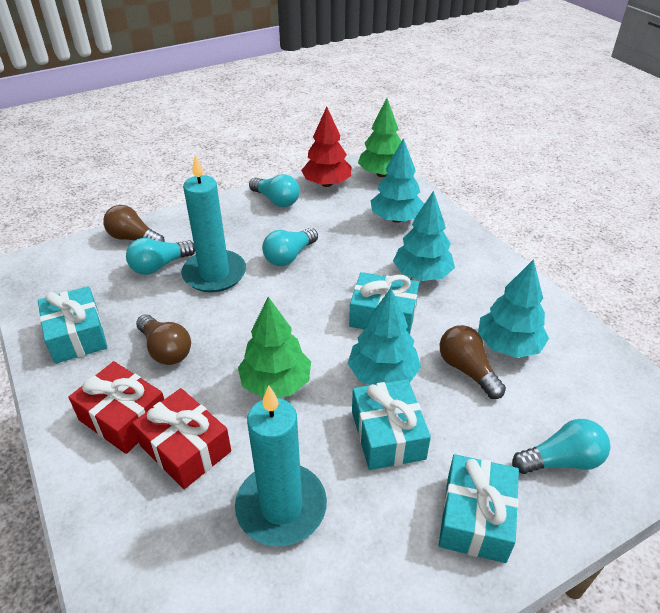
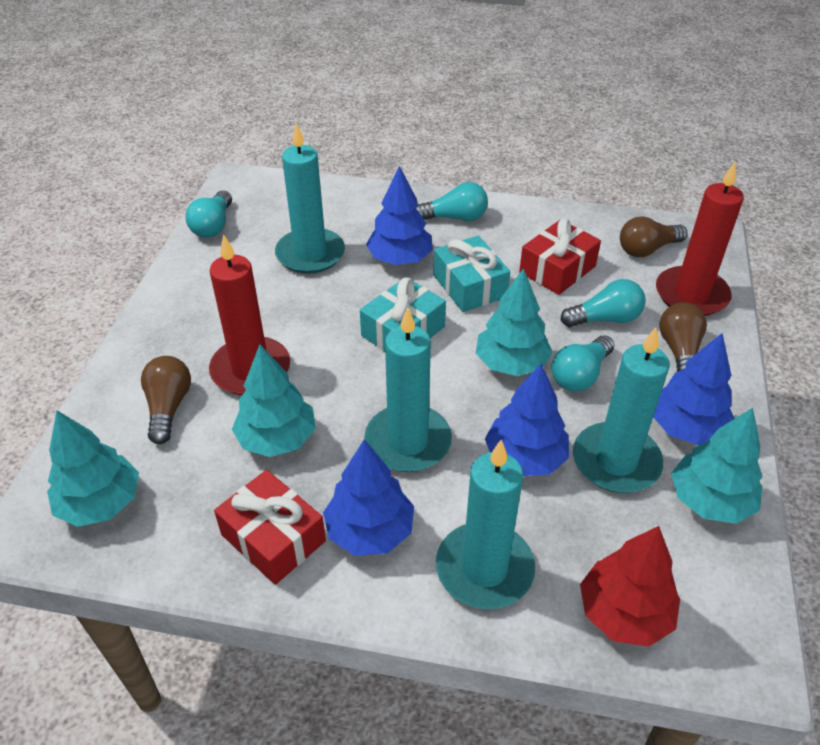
blue tree: none = 0 -> [323,439,414,556] [366,166,433,265] [485,364,569,476] [653,333,735,445] = 4
green tree: [238,297,311,398] [358,98,402,177] = 2 -> none = 0
red candle: none = 0 -> [209,234,290,395] [656,162,744,316] = 2
turquoise candle: [181,155,246,293] [235,385,327,546] = 2 -> [275,123,345,274] [364,307,452,472] [436,440,535,609] [573,327,670,493] = 4
turquoise gift: [38,286,107,364] [349,272,419,334] [352,379,431,470] [439,454,519,563] = 4 -> [360,277,446,351] [433,236,510,312] = 2

